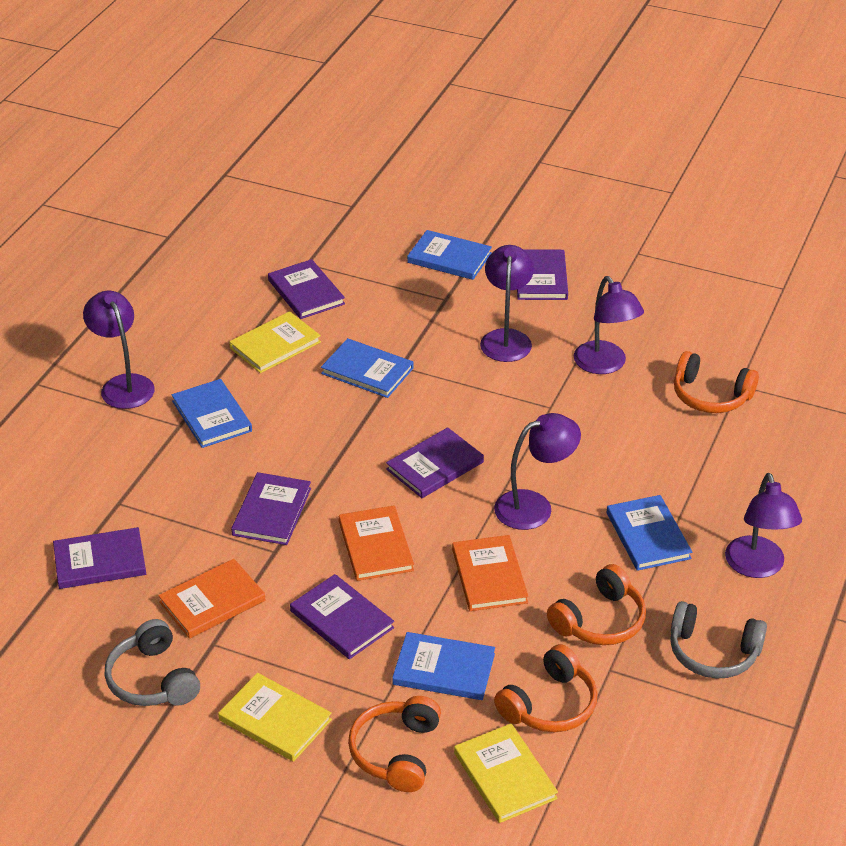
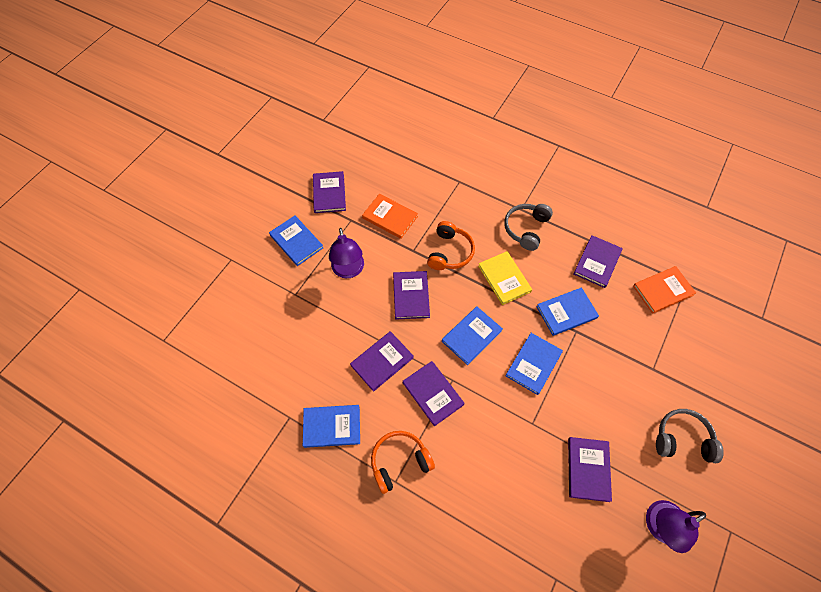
orange book: [158,559,265,639] [339,505,414,581] [452,535,529,611] = 3 -> [362,194,418,239] [633,266,696,314] = 2
orange headphones: [348,696,441,792] [494,644,597,732] [547,564,646,645] [674,351,759,413] = 4 -> [371,431,435,494] [427,221,475,270] = 2
purple lamp: [83,291,155,409] [480,245,534,362] [494,413,581,530] [574,276,644,374] [725,473,802,578] = 5 -> [329,228,364,278] [646,500,706,553] = 2
yellow book: [218,673,332,762] [229,311,321,373] [454,723,558,823] = 3 -> [478,251,532,305] = 1

